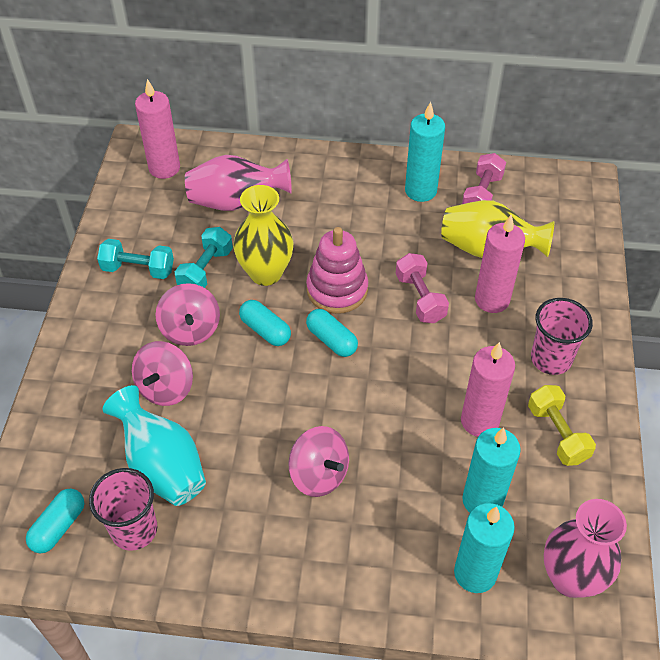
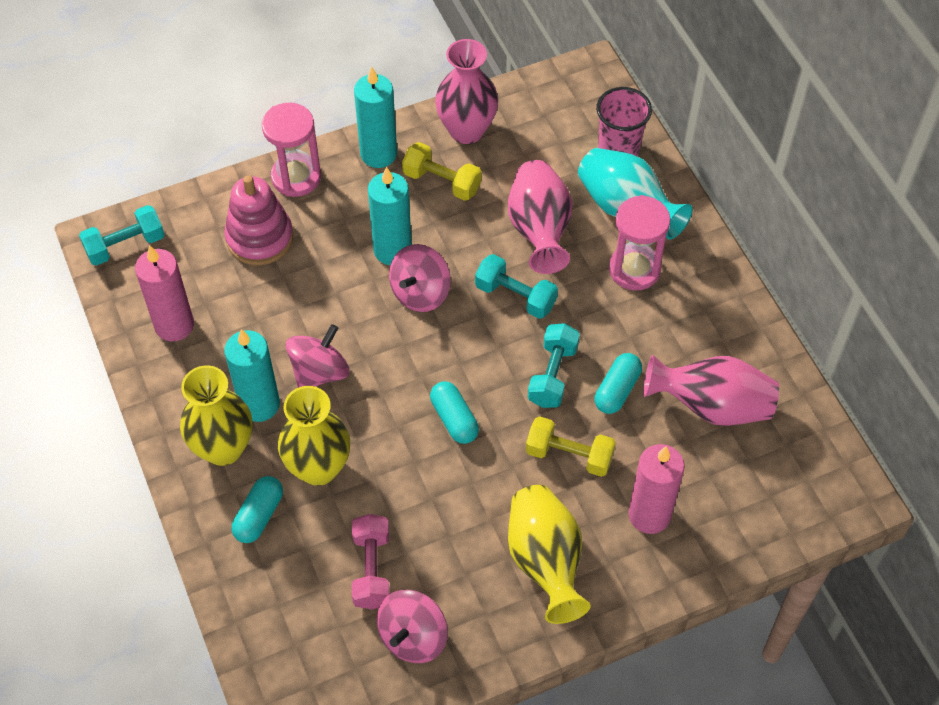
pink candle: [135,79,180,179] [461,342,515,437] [475,215,525,313] = 3 -> [135,245,194,341] [628,444,685,534] = 2
pink cup: [89,468,157,551] [531,298,593,375] = 2 -> [596,87,652,157] = 1
pink dumbbell: [396,253,449,323] [462,153,506,204] = 2 -> [352,514,390,609] = 1
pink hourglass: none = 0 -> [262,103,321,197] [609,195,670,291] = 2
pink vase: [185,155,292,211] [544,499,627,598] = 2 -> [435,39,498,144] [508,160,573,274] [643,355,779,426] = 3
turquoise dumbbell: [97,239,174,279] [175,227,233,288] = 2 -> [79,205,165,266] [475,254,558,319] [528,323,580,408] = 3
yellow dumbbell: [528,385,596,466] = 1 -> [402,142,482,201] [526,416,616,477] = 2
yellow vase: [233,185,293,286] [441,200,554,258] = 2 -> [180,365,252,466] [278,386,350,486] [508,485,591,624] = 3

